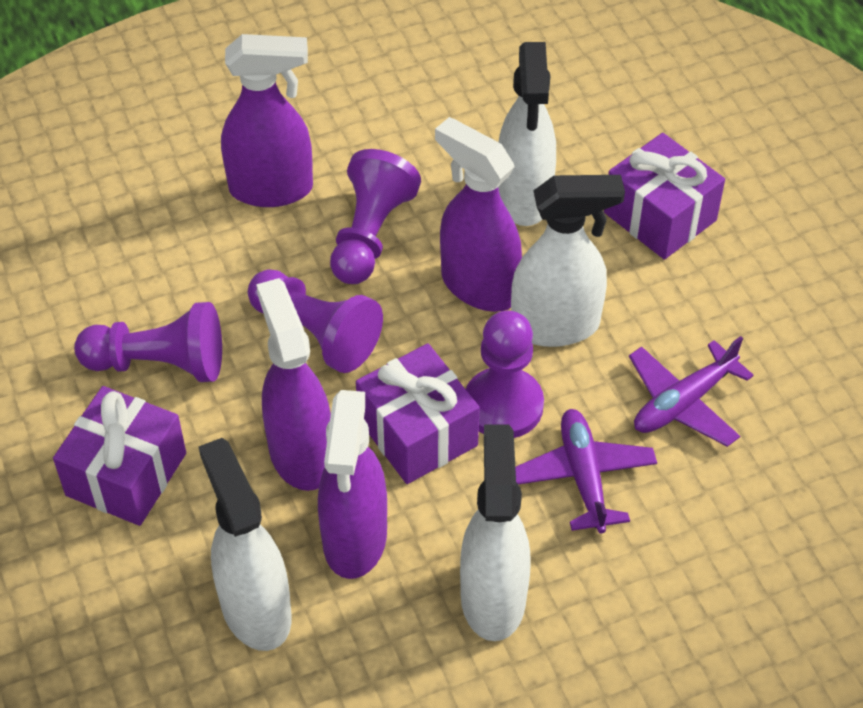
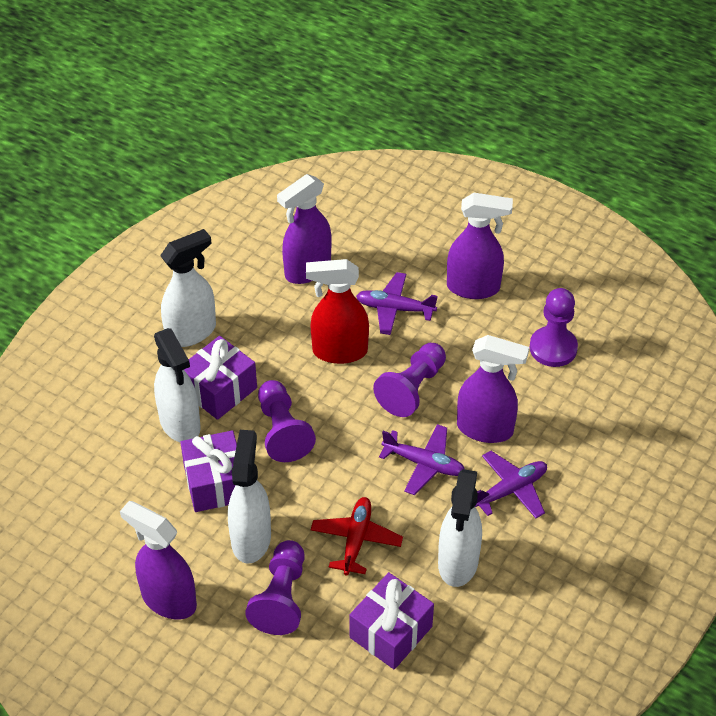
purple plane: [515,409,657,533] [629,336,754,447] = 2 -> [356,272,438,335] [379,424,464,495] [475,451,547,518] = 3
red plane: none = 0 -> [311,497,403,576] = 1
red spray bottle: none = 0 -> [306,259,369,364] = 1

